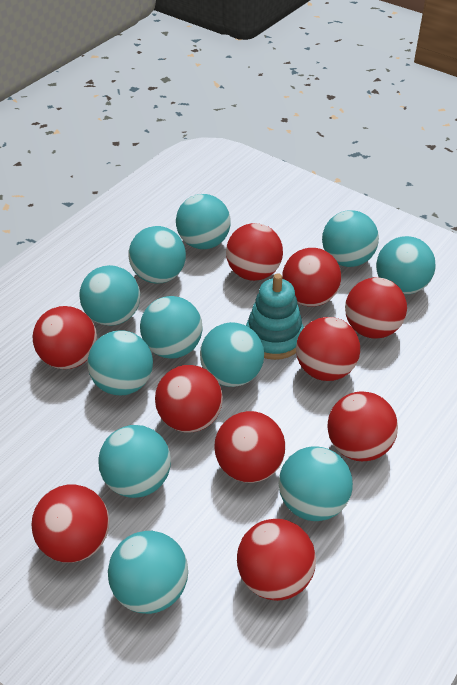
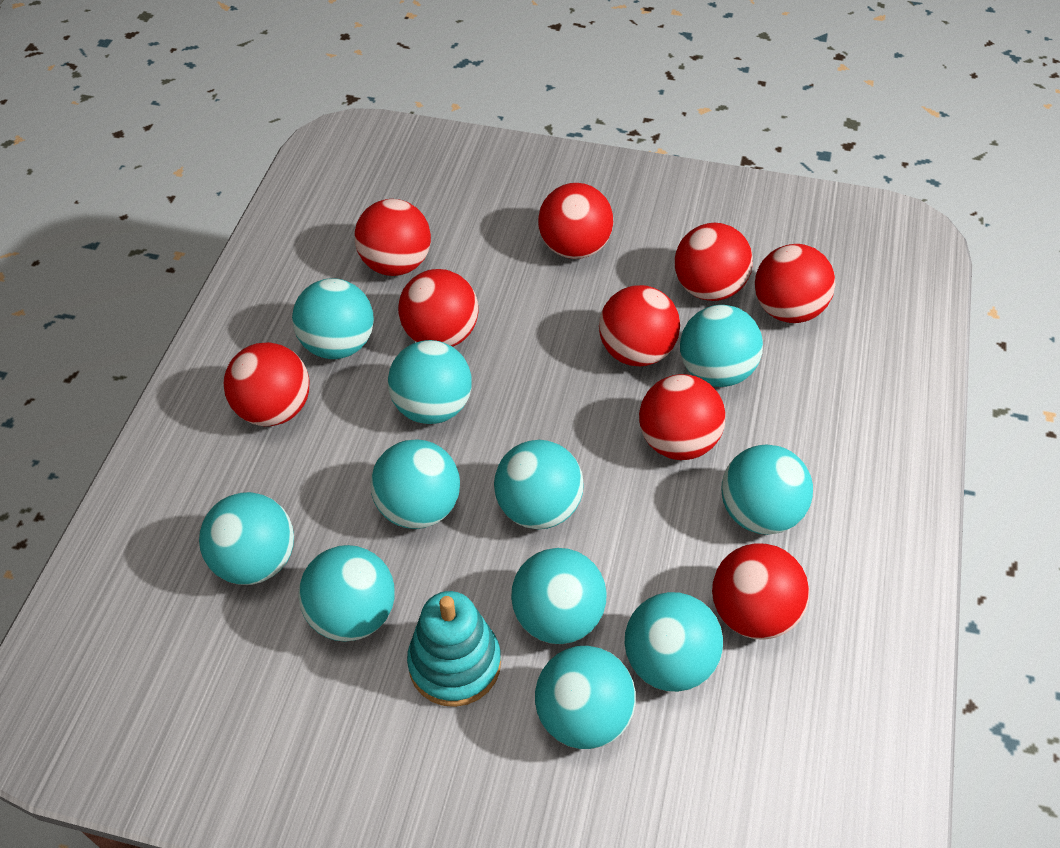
red ball: [31,484,109,563] [33,306,97,369] [155,365,223,432] [214,411,285,483] [226,223,283,281] [237,519,316,601] [282,248,341,307] [296,317,360,381] [327,391,398,461] [345,277,407,339] = 10 -> [224,342,309,426] [355,199,431,276] [398,269,478,347] [538,183,613,259] [599,285,680,366] [639,374,726,460] [675,223,753,301] [712,544,809,640] [755,244,836,323] = 9

